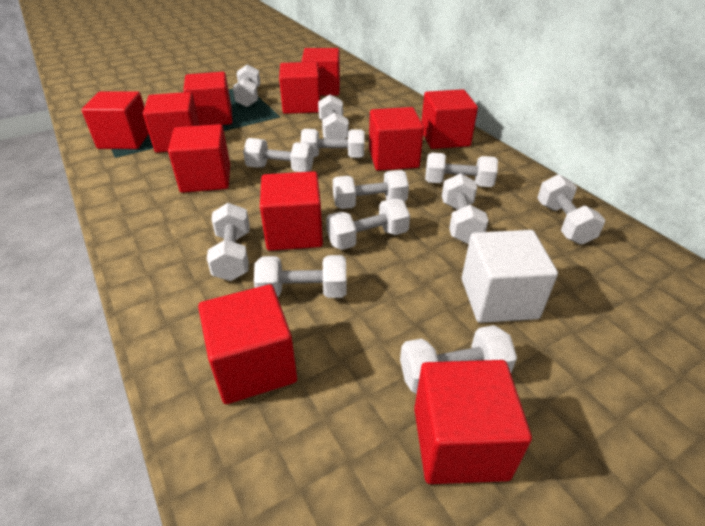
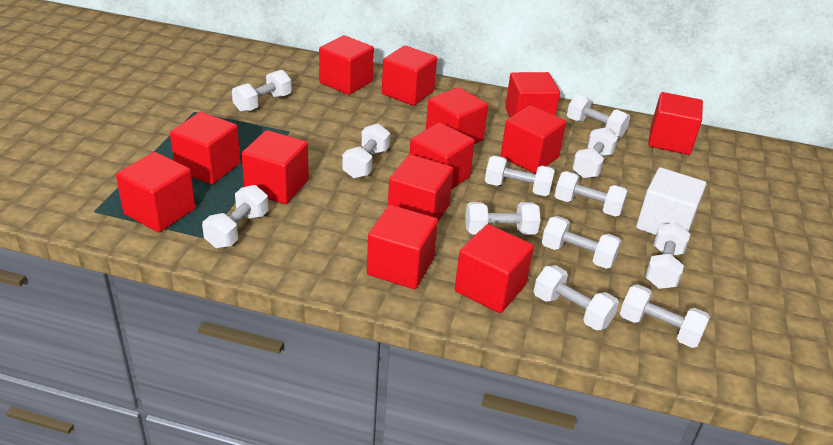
red cube: [82,91,149,149] [143,92,200,153] [168,124,230,193] [183,72,232,126] [198,284,297,404] [260,171,323,251] [279,62,320,114] [302,48,340,96] [369,107,424,171] [414,360,532,484] [421,89,478,149] = 11 -> [116,152,195,232] [170,112,241,185] [241,130,309,204] [319,35,374,95] [367,205,438,289] [382,45,437,106] [388,154,453,221] [409,123,475,190] [426,87,488,144] [455,224,534,313] [501,105,566,174] [505,72,560,117] [648,92,703,155] = 13

